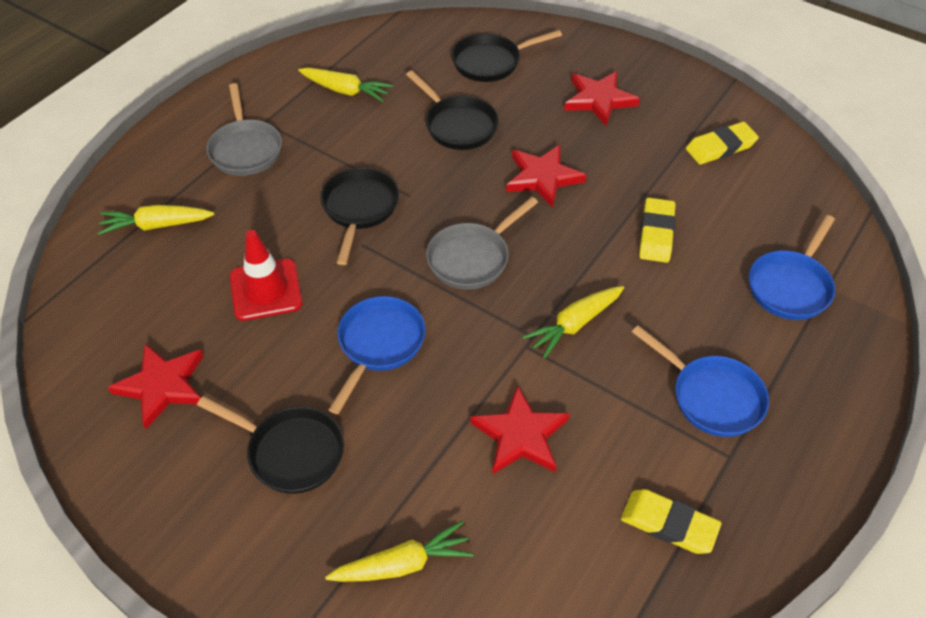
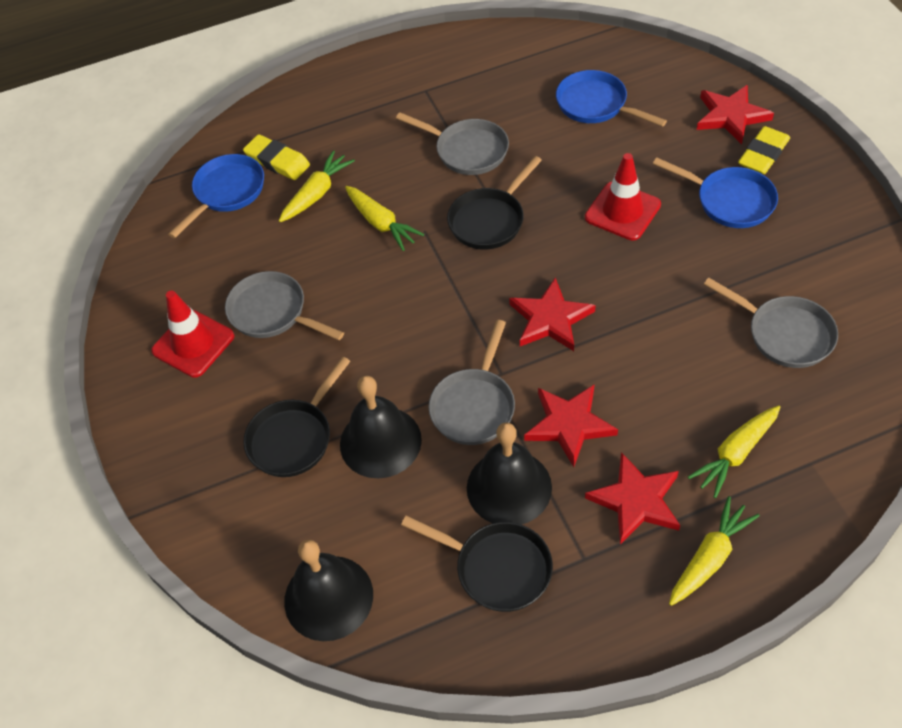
black bell: none = 0 -> [284,539,373,641] [340,376,422,478] [467,422,552,525] = 3
black pan: [197,396,344,494] [320,168,399,265] [406,70,499,150] [452,30,562,82] = 4 -> [243,357,350,477] [401,515,553,612] [447,156,542,250] = 3
grey pan: [206,83,282,176] [426,197,538,290] = 2 -> [225,271,344,340] [396,112,509,175] [428,320,515,445] [704,278,838,368] = 4
red traffic cone: [230,230,303,321] = 1 -> [151,290,234,378] [585,153,661,240] = 2
yellow eraser: [621,489,722,554] [639,198,676,263] [686,122,759,165] = 3 -> [243,134,310,180] [738,126,790,174] = 2

